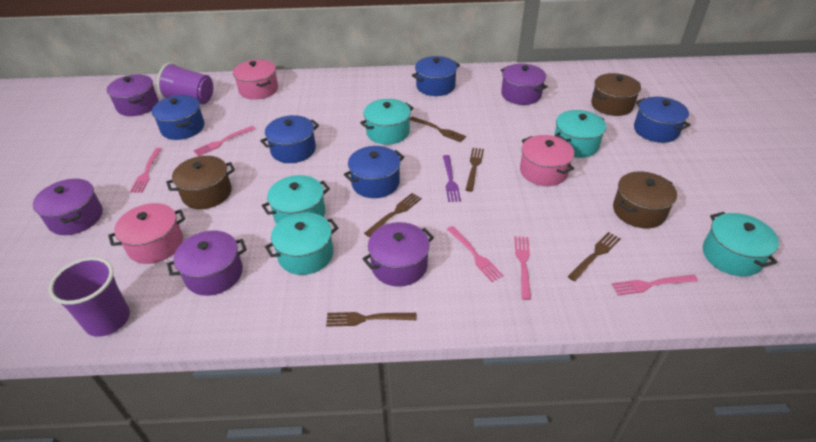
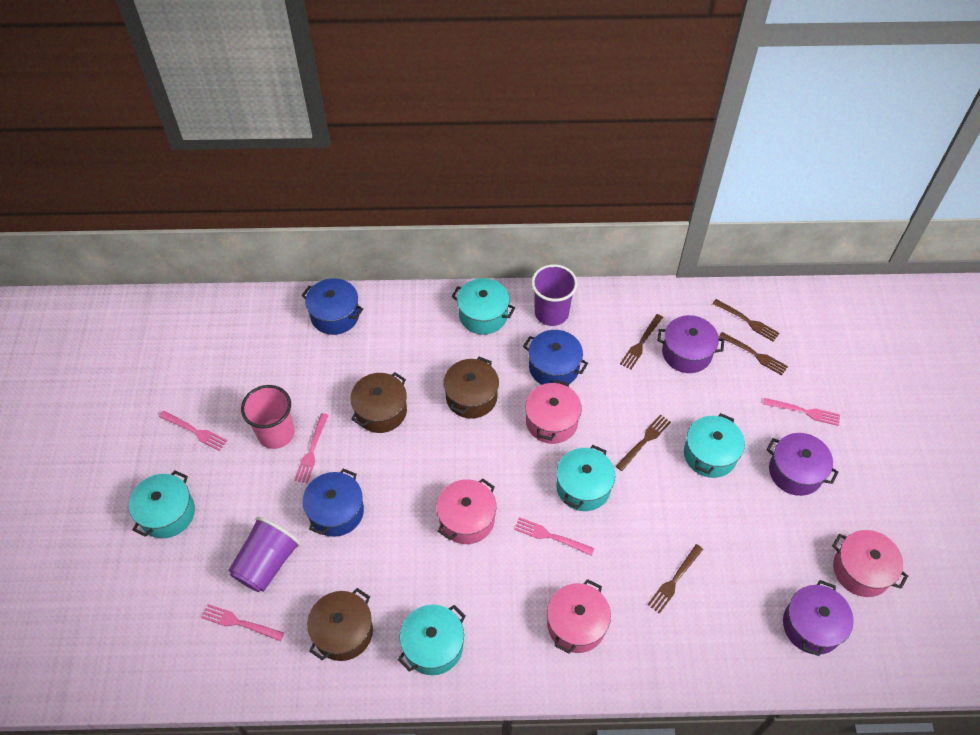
blue pot: [152,95,204,140] [260,115,319,163] [344,146,404,198] [412,56,460,96] [634,97,691,143] = 5 -> [301,278,363,335] [303,469,364,537] [523,330,588,386] = 3
pink cup: none = 0 -> [241,385,295,449] = 1
pink pot: [108,203,185,264] [233,59,278,100] [520,135,574,186] = 3 -> [436,478,496,544] [525,380,582,444] [547,579,611,654] [832,530,908,597] = 4
purple fork: [443,155,461,202] = 1 -> none = 0
purple pot: [33,179,103,235] [107,74,158,116] [167,231,247,296] [362,222,434,287] [501,64,548,105] = 5 -> [657,315,724,373] [766,433,838,496] [783,580,854,656] = 3

